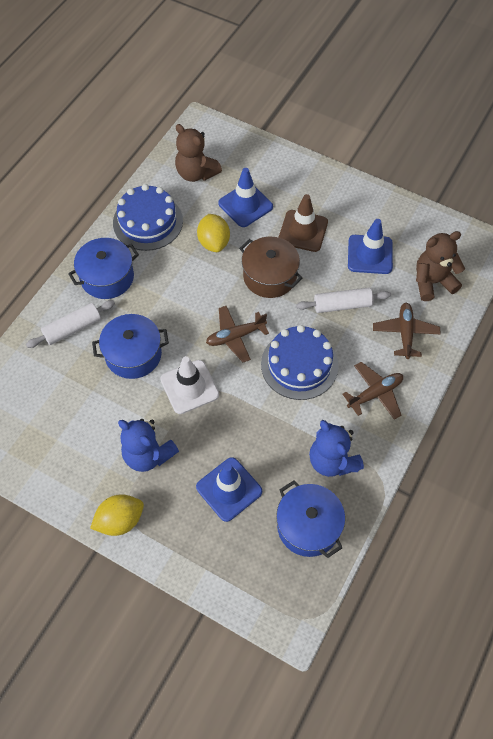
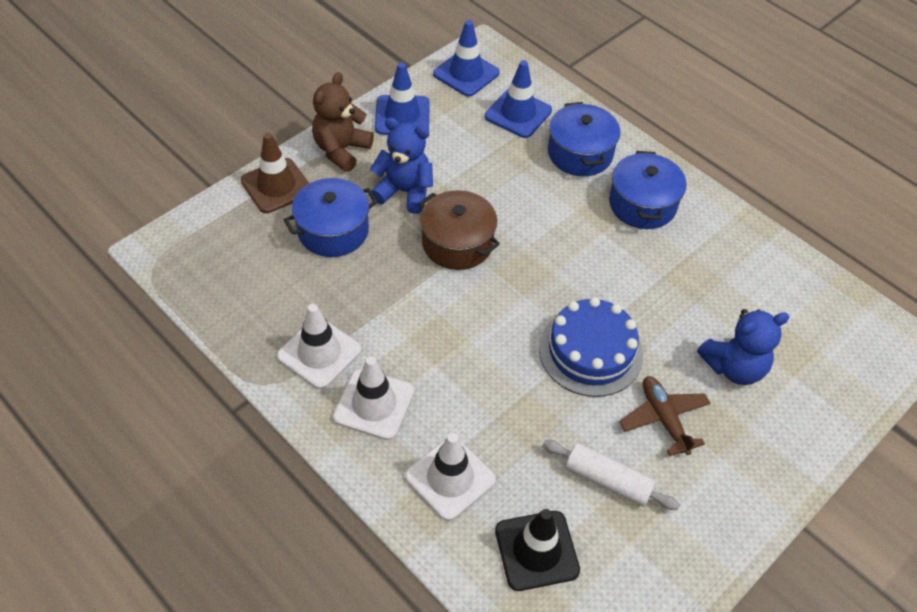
black traffic cone: none = 0 -> [495,509,580,591] = 1
blue cake: [113,184,183,251] [261,325,338,400] = 2 -> [539,297,643,397] = 1
brown plane: [206,306,269,362] [343,362,403,420] [373,303,441,359] = 3 -> [619,376,711,456] = 1
brown teddy bear: [175,124,222,182] [416,231,465,301] = 2 -> [312,72,374,172] = 1
white rolling pin: [26,300,115,348] [296,288,391,313] = 2 -> [543,440,680,510] = 1
white traffic cone: [160,356,219,414] = 1 -> [277,304,362,389] [333,356,414,440] [405,433,496,521] = 3
yellow lemon: [90,494,144,536] [197,214,230,252] = 2 -> none = 0

